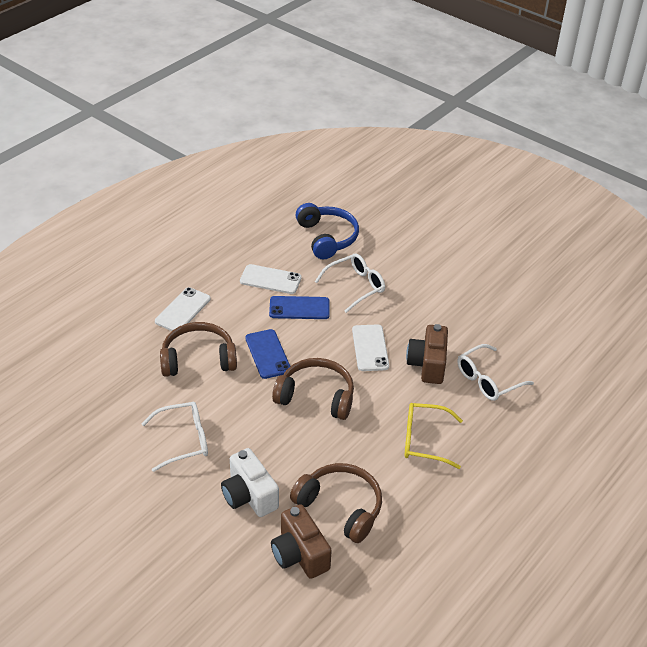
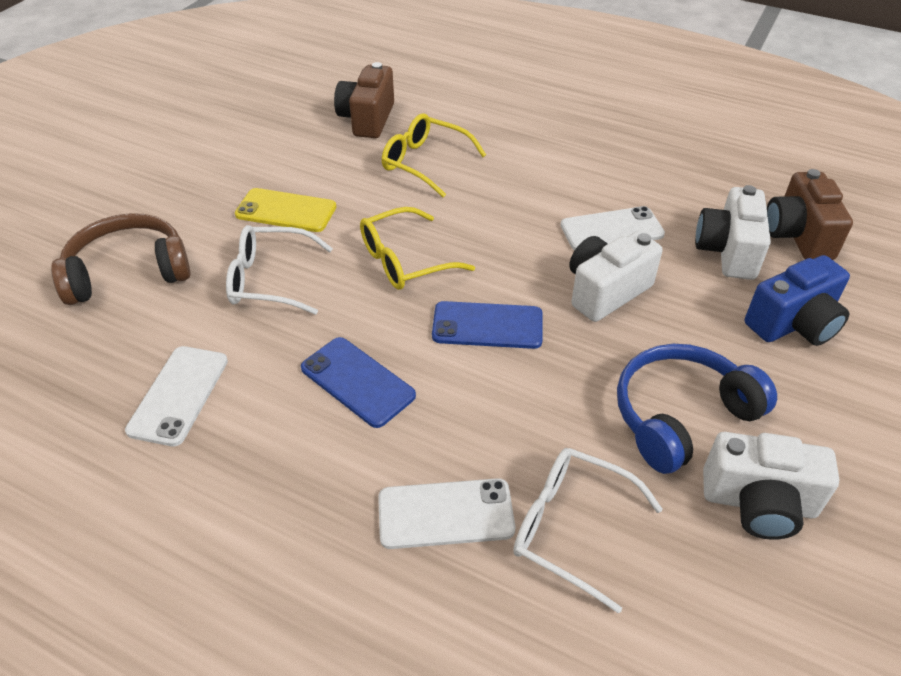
blue camera: none = 0 -> [745,255,850,346] = 1
brown headphones: [160,322,237,377] [272,358,354,420] [290,463,382,543] = 3 -> [51,213,190,305] = 1
white camera: [221,448,279,517] = 1 -> [569,231,662,322] [695,185,771,280] [703,432,839,540] = 3
white glasses: [142,402,208,472] [315,253,385,313] [458,344,534,401] = 3 -> [226,225,333,315] [513,448,663,614] = 2
yellow glasses: [404,403,463,469] = 1 -> [360,207,475,290] [382,113,486,198] = 2
yellow phone: none = 0 -> [235,188,336,232] = 1

